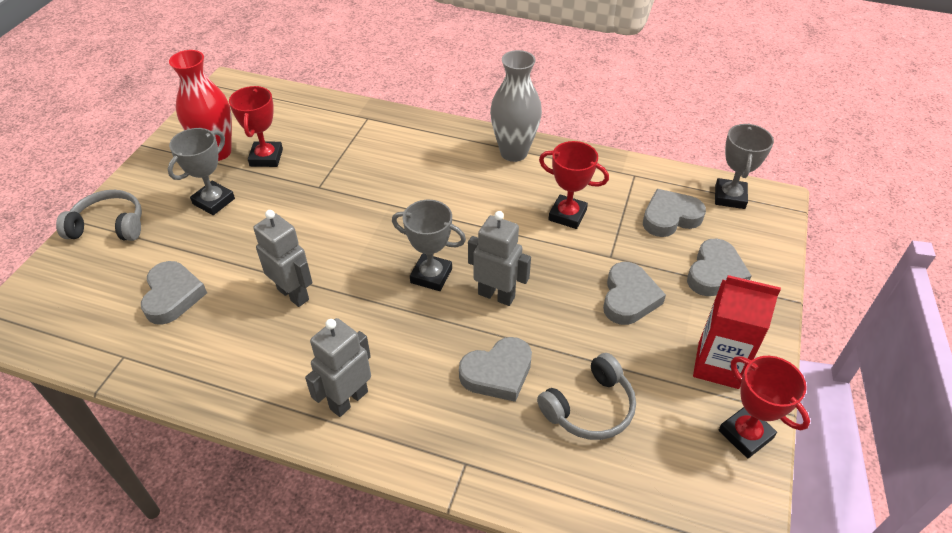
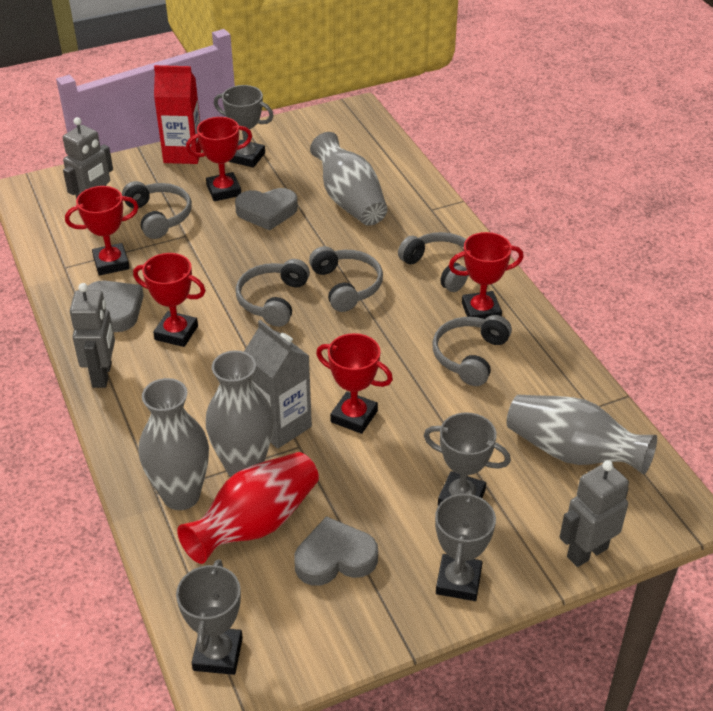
grey carton: none = 0 -> [244,320,312,449] = 1
grey headphones: [56,190,142,241] [537,353,636,440] = 2 -> [122,181,192,239] [236,259,310,327] [309,246,383,312] [398,232,469,292] [432,315,512,386] = 5
grey heart: [141,261,207,325] [459,337,532,402] [603,262,666,325] [643,189,706,237] [687,239,752,296] = 5 -> [87,281,144,332] [235,188,298,231] [294,516,378,586] = 3
grey trophy: [168,128,235,215] [392,200,466,291] [715,123,774,209] = 3 -> [176,559,243,675] [214,85,274,168] [424,413,511,506] [435,490,496,601] = 4
grey vase: [490,50,542,162] = 1 -> [139,378,209,510] [206,350,274,477] [310,132,387,226] [507,395,657,475] = 4
red trophy: [229,86,283,167] [539,141,609,229] [719,356,810,458] = 3 -> [65,186,139,275] [133,253,206,347] [186,117,252,201] [316,333,393,434] [449,232,524,319] = 5

